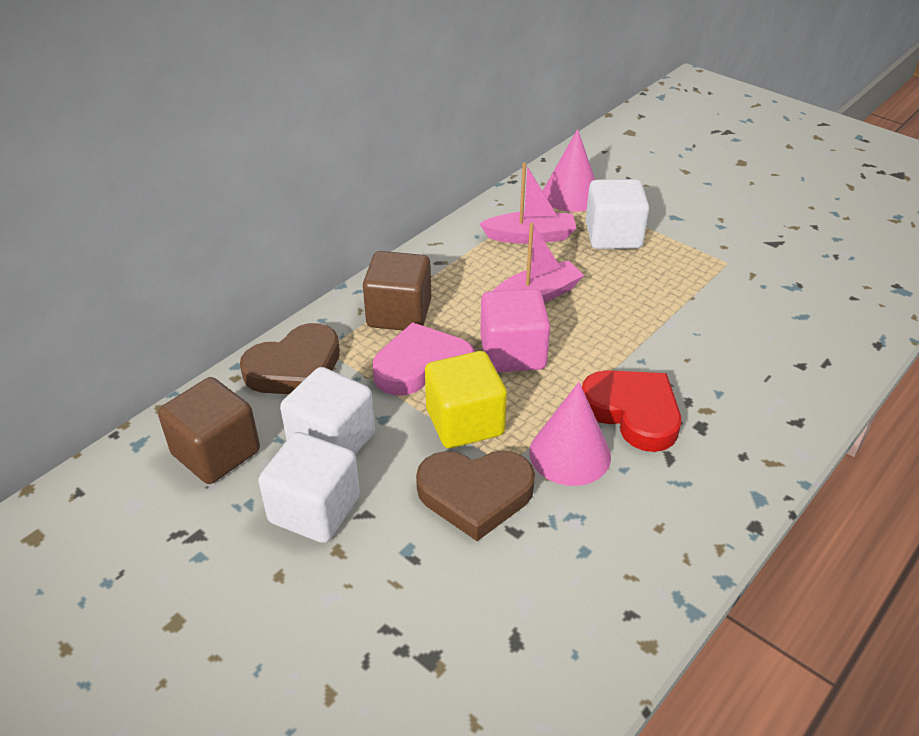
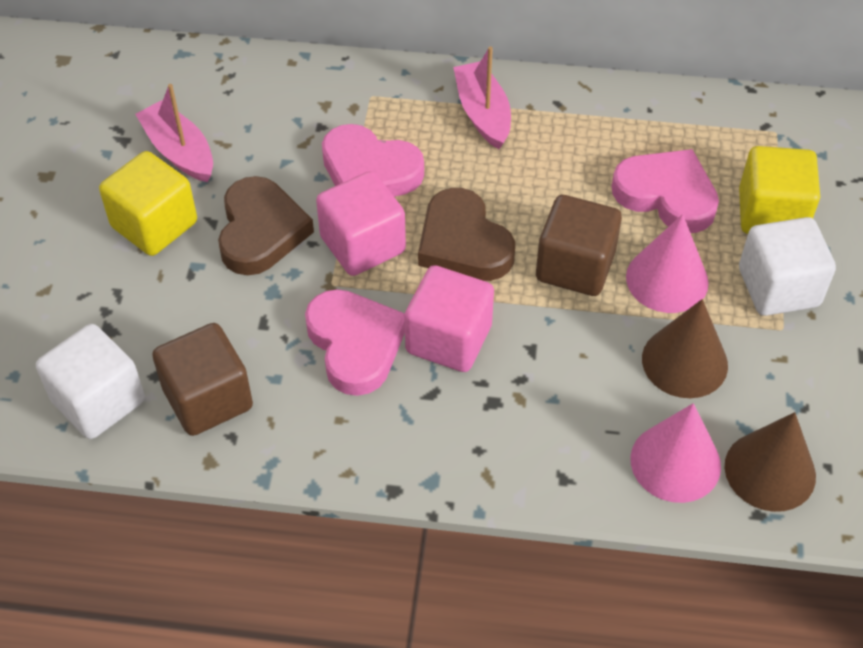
brown cone: none = 0 -> [642,299,728,398] [725,412,816,512] = 2
pink cube: [480,289,550,372] = 1 -> [316,171,406,276] [404,265,494,372] = 2
pink heart: [373,322,475,396] = 1 -> [305,289,405,396] [322,124,424,197] [612,149,719,233] = 3
red heart: [582,370,681,452] = 1 -> none = 0
white cube: [258,432,360,543] [280,367,375,454] [586,179,649,249] = 3 -> [36,324,145,439] [739,217,836,316] = 2
yellow cube: [425,351,507,448] = 1 -> [99,151,197,256] [739,146,820,234] = 2

